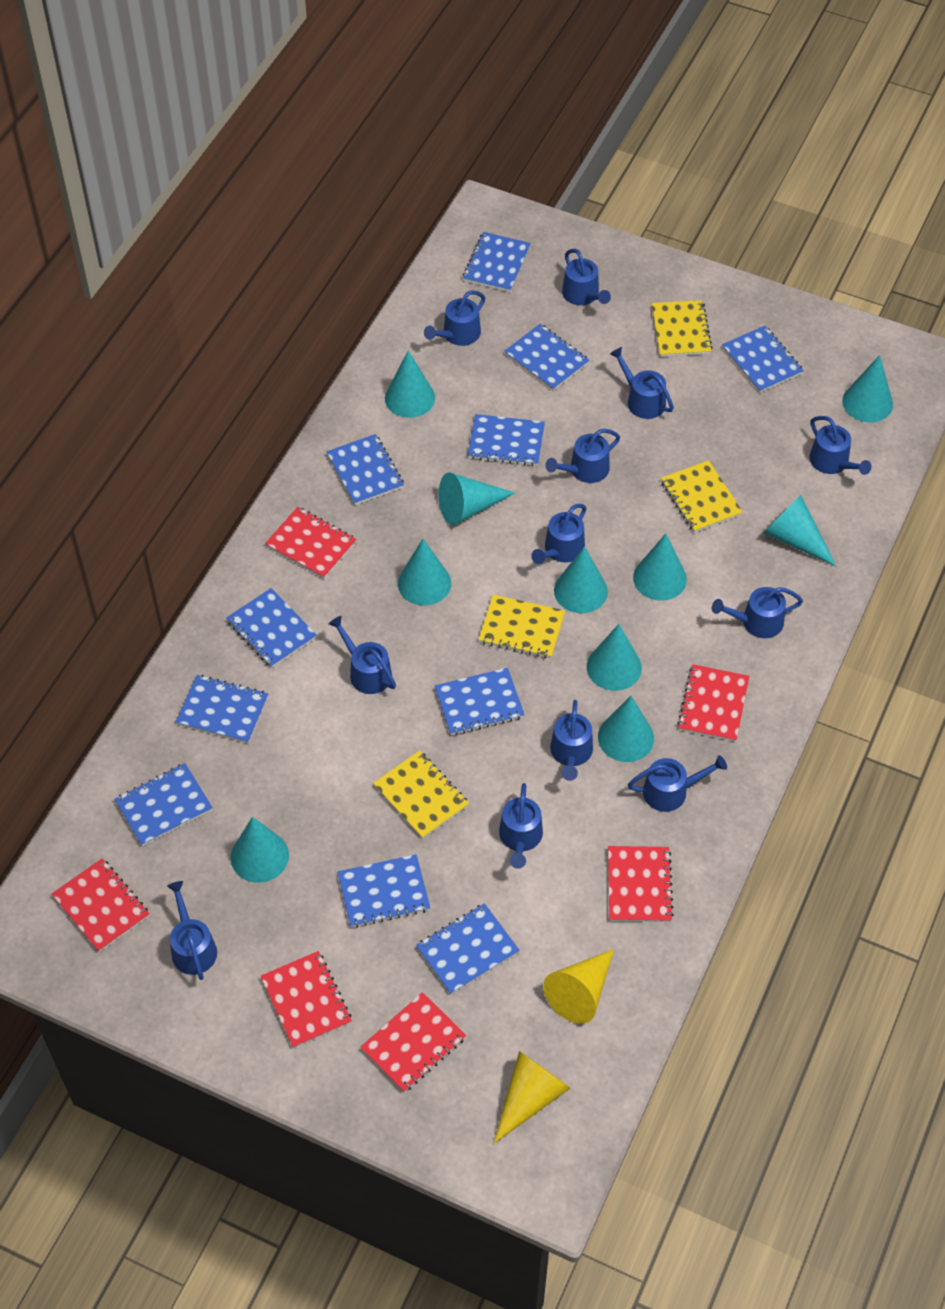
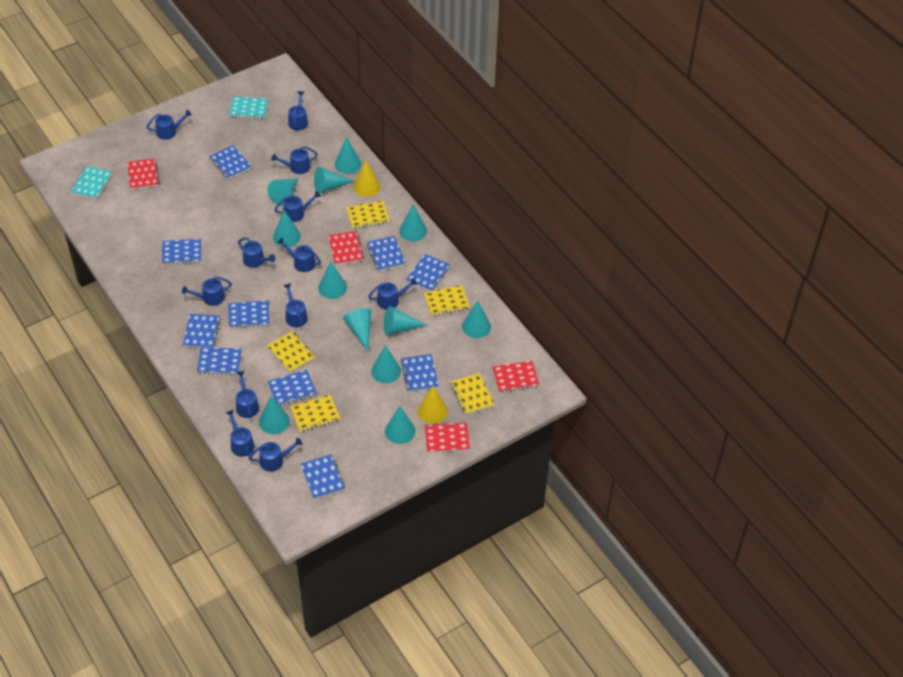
blue notebook: [114,763,213,846] [176,675,268,743] [226,588,317,668] [326,434,404,505] [338,854,430,928] [416,903,520,995] [435,668,525,735] [463,232,531,292] [468,414,545,466] [504,324,590,391] [722,326,804,393] = 11 -> [162,239,201,265] [183,314,221,348] [197,347,242,375] [209,145,252,179] [228,300,270,328] [267,370,317,406] [301,454,345,499] [367,236,406,271] [400,354,439,392] [406,254,451,291] = 10
red notebook: [52,858,149,952] [261,951,352,1048] [265,507,357,579] [360,992,466,1092] [608,846,674,922] [677,664,749,742] = 6 -> [127,158,160,190] [328,231,364,265] [425,422,470,453] [492,361,539,393] = 4
turquoise cone: [231,817,289,883] [385,351,435,418] [398,539,451,606] [439,472,515,525] [554,546,608,613] [587,624,642,691] [598,696,654,762] [633,534,687,600] [764,495,836,566] [842,355,893,423] = 10 -> [259,396,290,434] [267,178,298,205] [273,210,301,247] [314,167,354,194] [318,262,347,299] [335,137,361,174] [343,308,372,352] [371,345,401,383] [384,306,427,335] [385,406,416,444] [399,204,427,241] [462,301,491,338] = 12
turquoise notebook: none = 0 -> [70,166,112,199] [229,97,268,119] = 2
yellow notebook: [373,750,469,839] [478,595,565,659] [652,300,712,357] [661,460,743,533] = 4 -> [267,331,316,373] [290,395,340,432] [347,201,389,229] [424,285,470,316] [451,373,495,415] = 5

